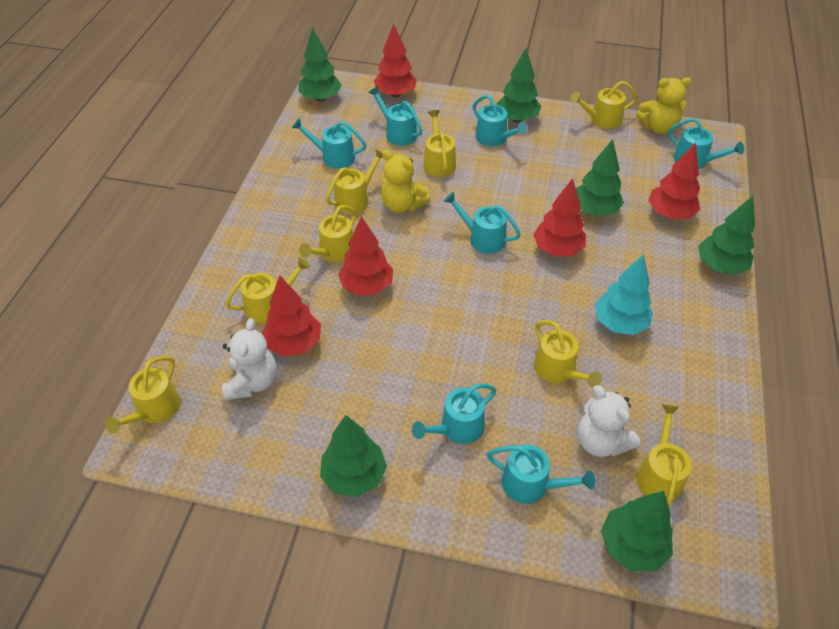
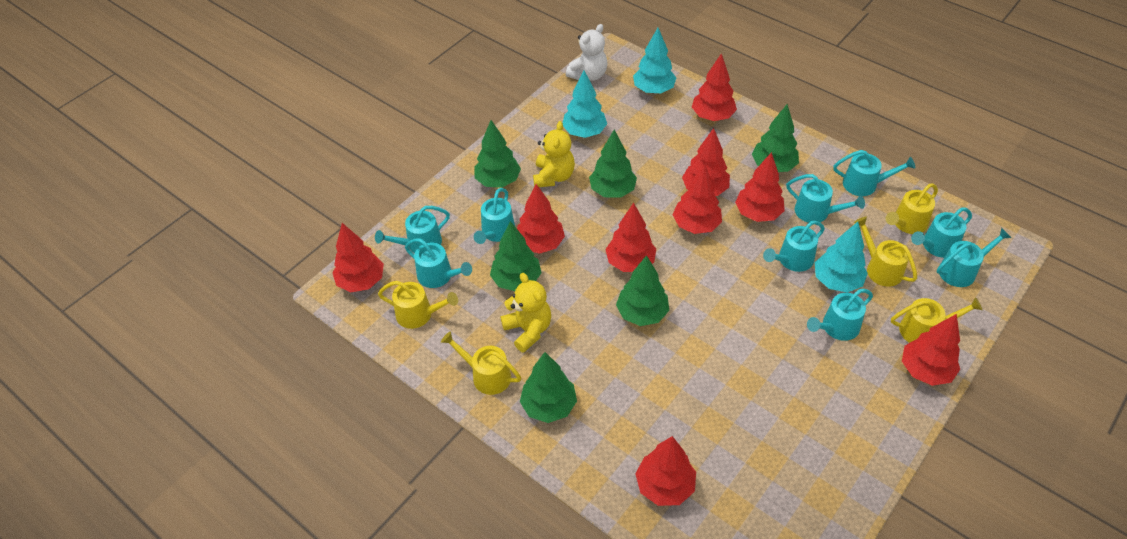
red tree: [262,276,321,356] [338,216,393,296] [374,24,417,98] [533,178,586,256] [648,142,700,220] = 5 -> [332,223,384,292] [517,184,565,254] [605,203,656,272] [635,436,696,506] [672,164,722,234] [682,128,730,196] [692,53,737,121] [735,152,785,222] [902,314,960,386] = 9
turquoise tree: [595,255,653,335] = 1 -> [563,71,607,138] [633,28,676,94] [815,222,868,293] = 3
turquoise watering can: [292,118,366,169] [368,86,422,146] [412,383,496,444] [444,192,521,254] [473,95,528,147] [487,445,595,504] [668,118,744,169] = 7 -> [375,206,450,253] [405,238,472,288] [474,188,515,244] [763,221,825,272] [786,174,865,223] [807,289,873,341] [833,150,915,196] [911,208,972,258] [937,228,1011,287] = 9
white teddy bear: [222,318,277,400] [578,385,640,457] = 2 -> [566,24,608,81] = 1
yellow watering can: [105,356,181,434] [225,257,310,323] [299,205,356,262] [326,149,383,214] [424,110,456,177] [534,320,602,388] [570,81,637,129] [636,404,691,507] = 8 -> [378,281,458,329] [441,331,521,395] [854,216,917,287] [886,183,938,234] [891,297,982,343] = 5

